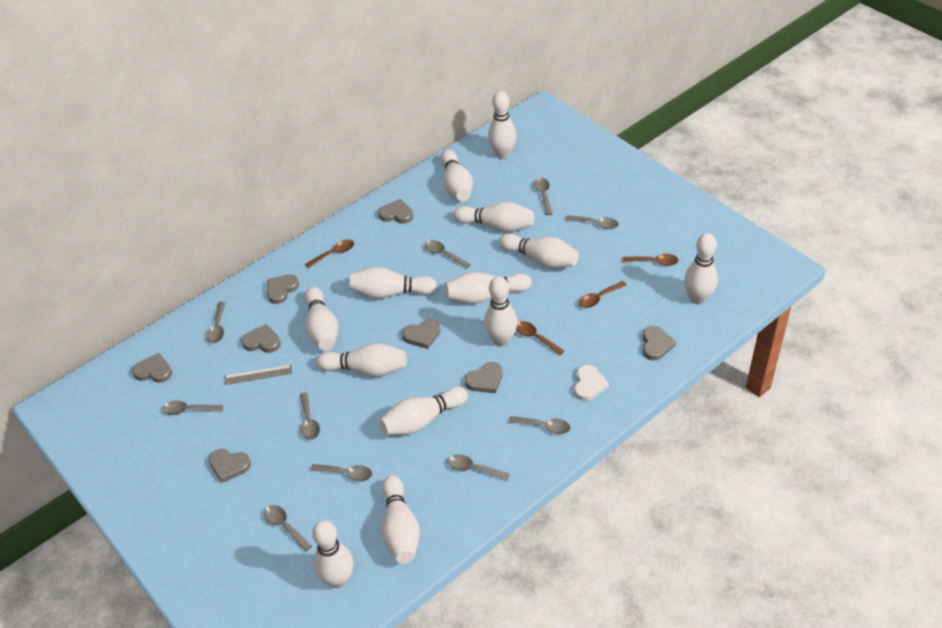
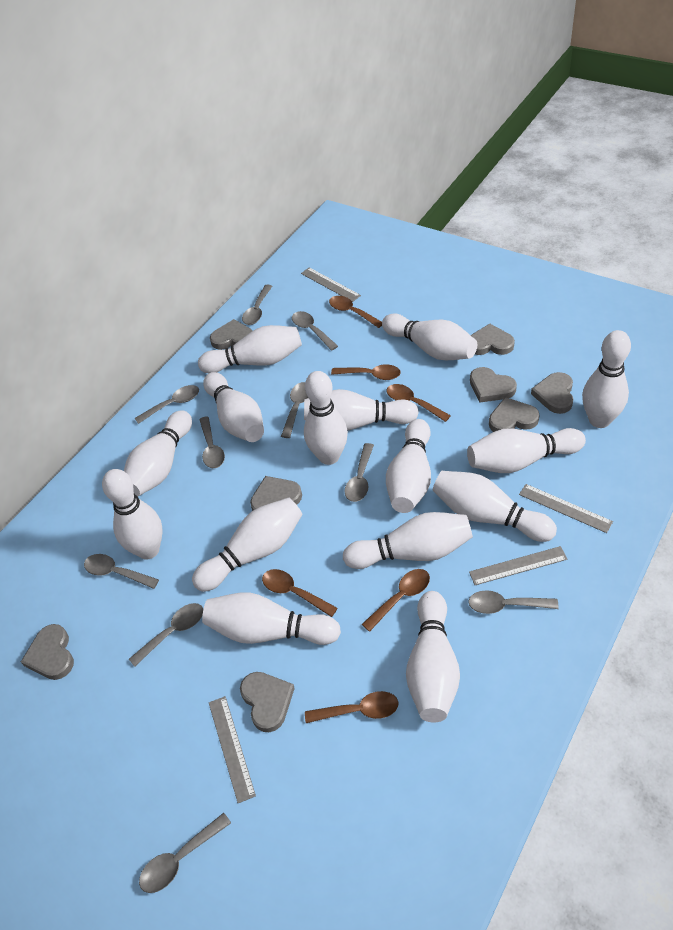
brown spoon: [305,239,354,268] [516,321,564,356] [579,281,627,308] [622,254,678,266] = 4 -> [262,569,338,617] [305,691,398,723] [329,296,382,328] [331,365,401,380] [362,569,430,632] [387,384,451,422] = 6
grey ruler: [224,365,292,385] = 1 -> [209,696,256,803] [301,267,361,302] [469,546,567,585] [519,484,613,533] = 4
white bowling pin: [305,286,338,351] [312,520,353,588] [316,343,407,377] [350,267,437,299] [379,386,468,435] [381,475,420,564] [441,150,473,201] [445,272,532,304] [454,202,534,232] [484,276,517,347] [488,91,516,159] [499,233,579,268] [684,233,718,304] = 13 -> [102,469,163,560] [124,410,192,497] [192,497,302,592] [198,325,302,373] [202,592,341,645] [203,372,264,442] [304,371,348,465] [304,389,419,431] [343,512,473,569] [382,313,477,360] [386,419,431,513] [406,591,460,722] [433,471,557,542] [467,428,586,473] [582,330,631,428] = 15
white heart: [574,365,609,401] = 1 -> none = 0

